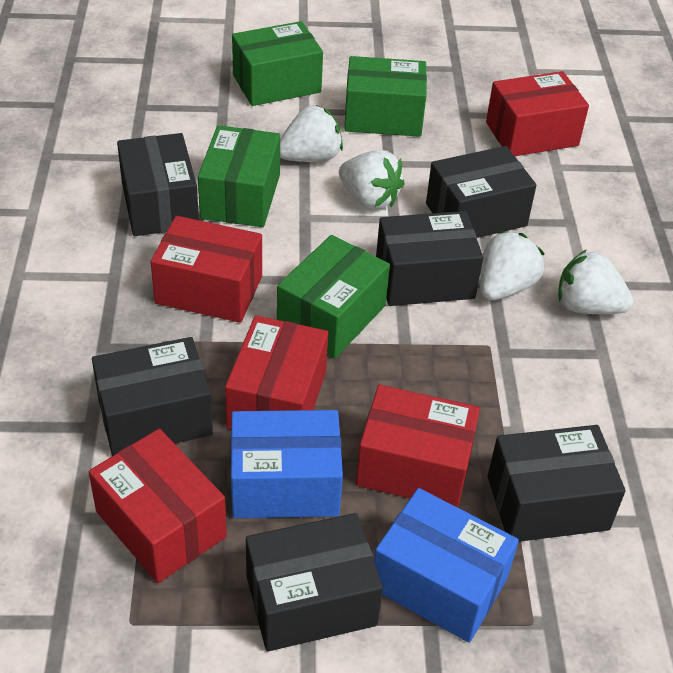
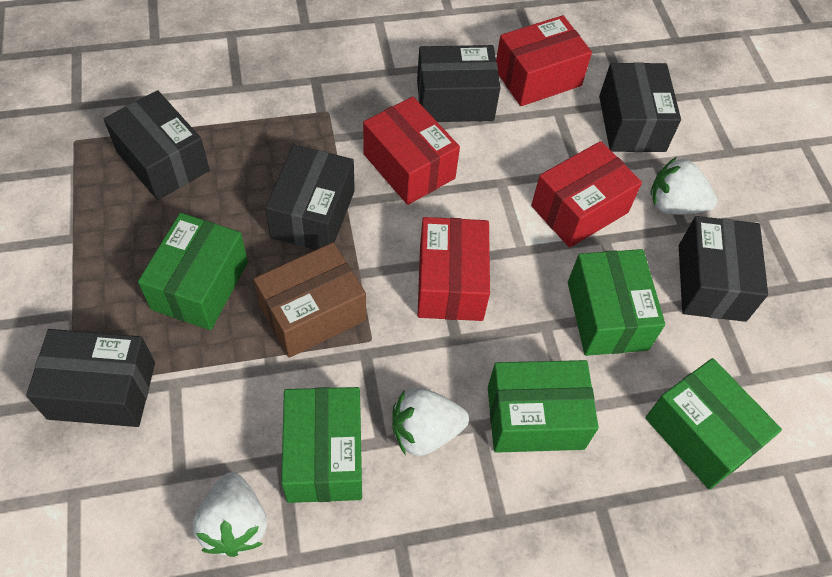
blue box: [231,410,343,518] [374,488,519,643] = 2 -> none = 0
brown box: none = 0 -> [254,243,366,358] = 1
green box: [198,125,280,227] [232,21,323,106] [277,235,390,359] [344,56,427,137] = 4 -> [138,213,248,330] [281,387,362,503] [488,360,599,453] [568,249,665,356] [645,358,782,490] = 5
red box: [89,429,227,583] [151,216,262,323] [225,315,328,429] [356,385,480,508] [486,71,589,156] = 5 -> [363,97,460,205] [418,217,490,321] [496,15,592,106] [531,141,642,248] = 4
white strawberry: [280,105,343,162] [339,150,405,209] [480,231,544,300] [558,249,633,314] = 4 -> [193,472,267,557] [392,388,469,456] [650,157,717,214] = 3

